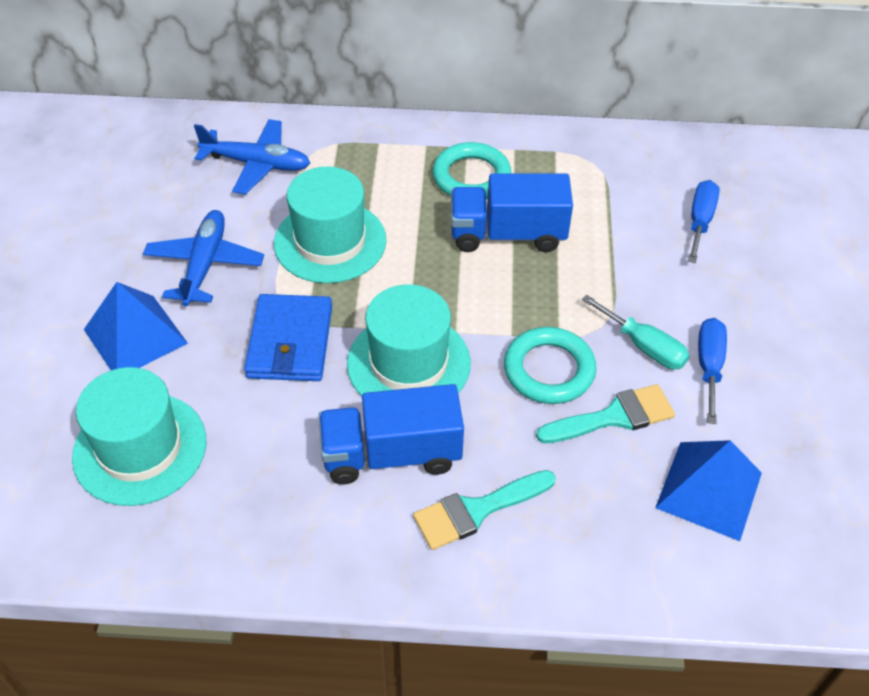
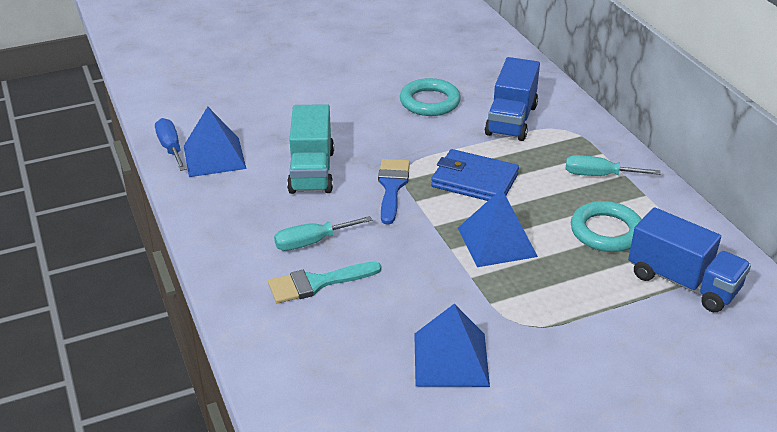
blue brush: none = 0 -> [378,159,410,224] = 1
blue plane: [143,210,264,306] [194,119,310,195] = 2 -> none = 0
blue pyramid: [84,282,188,370] [655,440,762,541] = 2 -> [184,107,246,177] [414,304,490,387] [458,189,538,267] = 3
blue screwdriver: [688,180,720,263] [698,318,727,424] = 2 -> [155,118,186,171] = 1
turquoise brush: [413,470,556,550] [536,384,675,444] = 2 -> [268,262,381,304] = 1
turquoise hat: [72,367,206,506] [274,166,387,283] [347,284,471,396] = 3 -> none = 0
turquoise screwdriver: [582,295,690,369] = 1 -> [274,216,372,251] [566,155,661,176] = 2
turquoise truck: none = 0 -> [287,104,334,194] = 1

